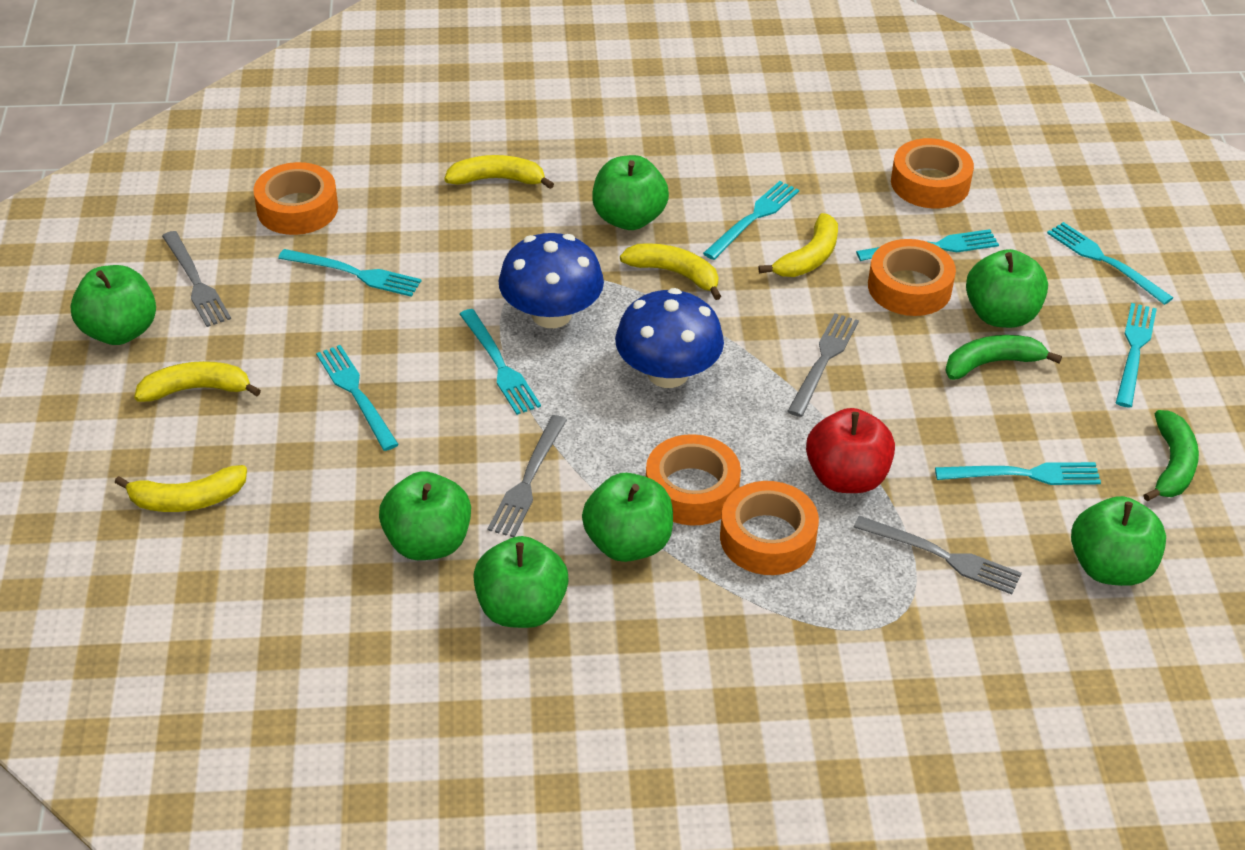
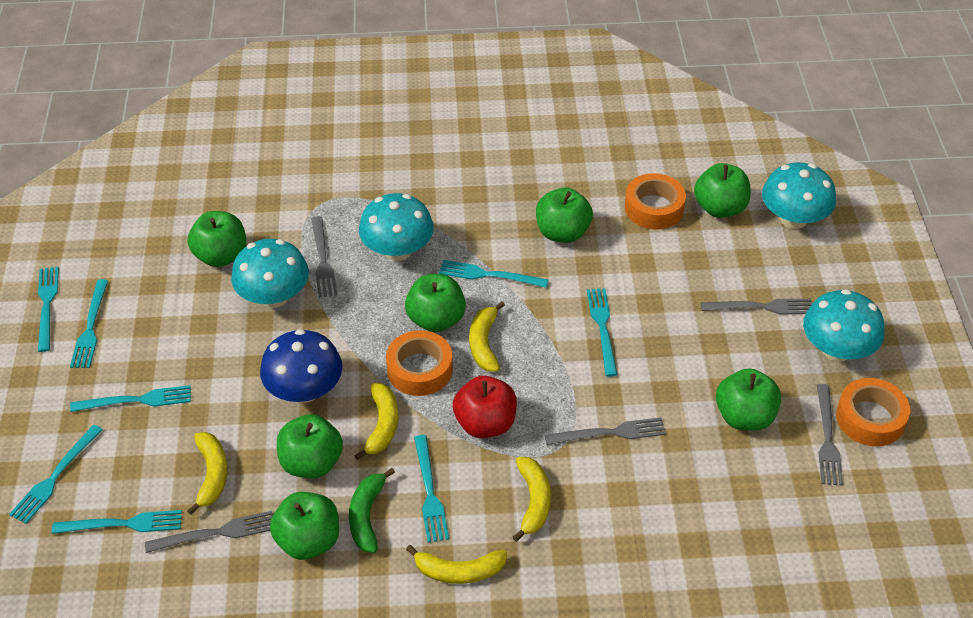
blue mushroom: [499,233,604,328] [615,288,724,388] = 2 -> [260,329,342,403] = 1
green banana: [945,335,1062,380] [1144,410,1199,501] = 2 -> [349,468,395,553] = 1
grey fork: [162,231,231,327] [488,415,567,537] [787,313,859,417] [854,516,1022,594] = 4 -> [145,511,273,553] [311,216,337,298] [545,417,666,445] [701,299,812,314] [817,384,843,486] = 5
orange tape: [253,162,338,235] [646,434,741,526] [720,481,819,575] [868,239,956,316] [891,138,974,209] = 5 -> [386,330,453,396] [625,173,686,230] [836,378,910,447] = 3
turquoise mushroom: none = 0 -> [231,239,309,308] [359,193,434,261] [762,162,836,229] [803,289,884,362] = 4

